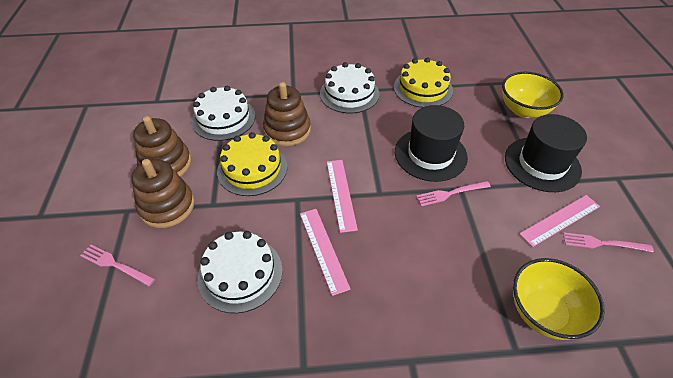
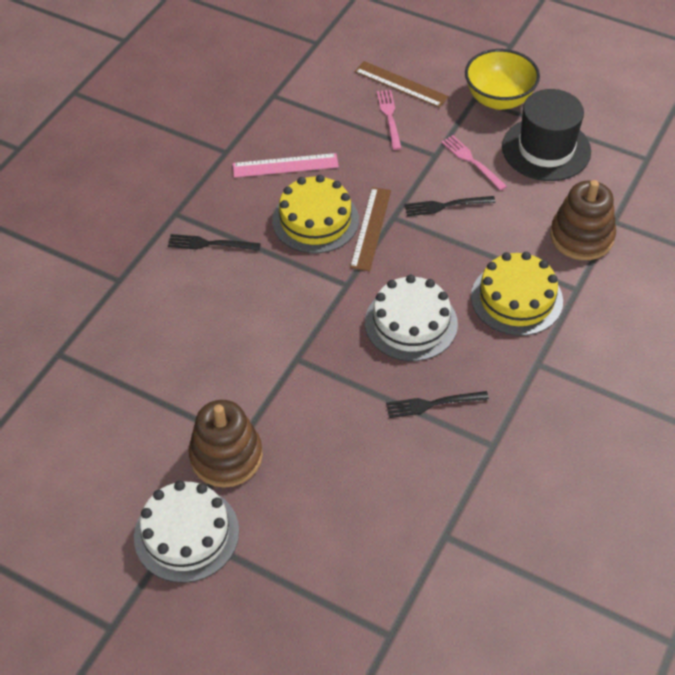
black fork: none = 0 -> [168,234,261,251] [386,391,489,418] [405,196,496,216] = 3
black hat: [395,105,468,182] [505,114,587,192] = 2 -> [502,89,591,181] = 1
brown ruler: none = 0 -> [350,187,391,271] [355,61,449,108] = 2
brown stacking toy: [131,159,195,228] [133,116,191,177] [263,82,311,146] = 3 -> [188,400,263,488] [550,180,616,260] = 2
pink fork: [80,245,155,286] [416,181,491,206] [563,232,654,252] = 3 -> [377,90,402,150] [441,135,507,191] = 2
pink ruler: [300,209,351,296] [327,160,358,233] [519,195,600,247] = 3 -> [233,153,339,178] = 1
white cake: [192,86,256,141] [198,231,283,313] [320,62,379,113] = 3 -> [134,480,239,583] [365,275,458,361] = 2
yellow bowl: [502,72,563,118] [513,258,605,340] = 2 -> [465,49,540,110] = 1

